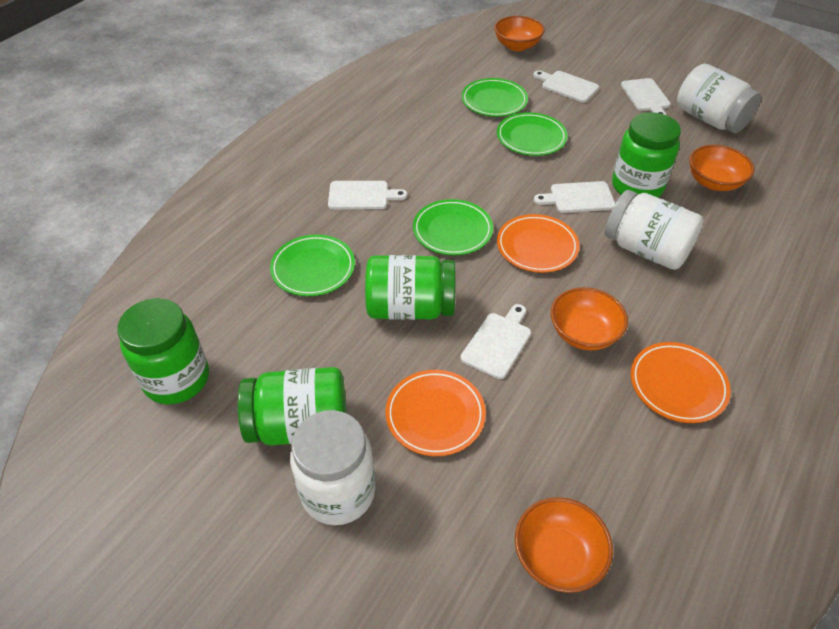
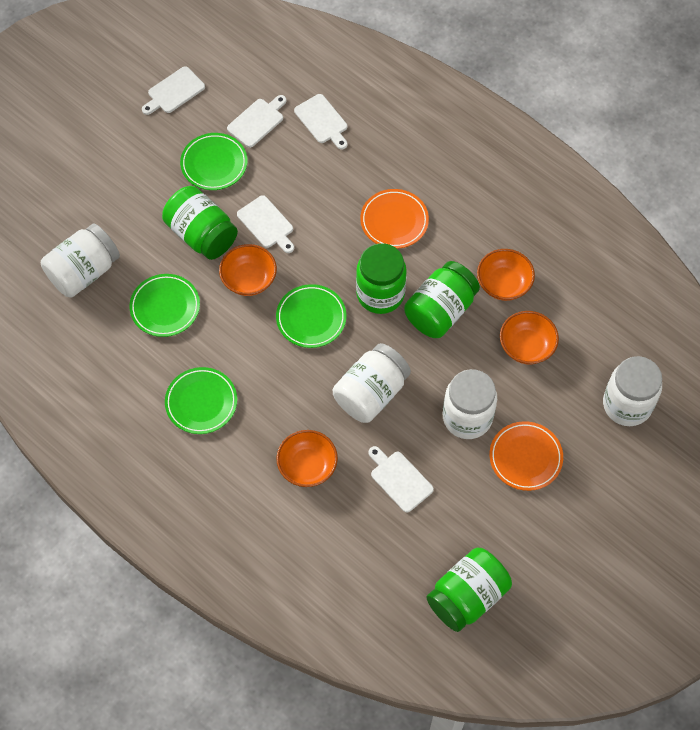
orange plate: [386,370,486,456] [497,214,580,273] [631,342,731,423] = 3 -> [360,189,429,249] [490,421,563,491] = 2
white jar: [290,410,376,525] [605,190,704,270] [677,64,761,133] = 3 -> [41,224,120,298] [333,343,411,423] [443,369,497,439] [603,356,662,426] = 4

